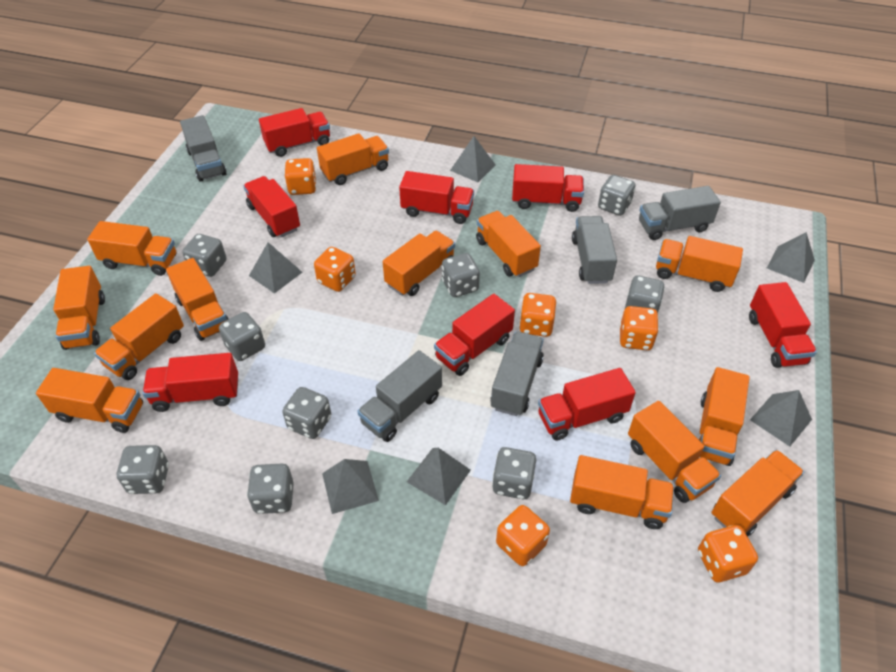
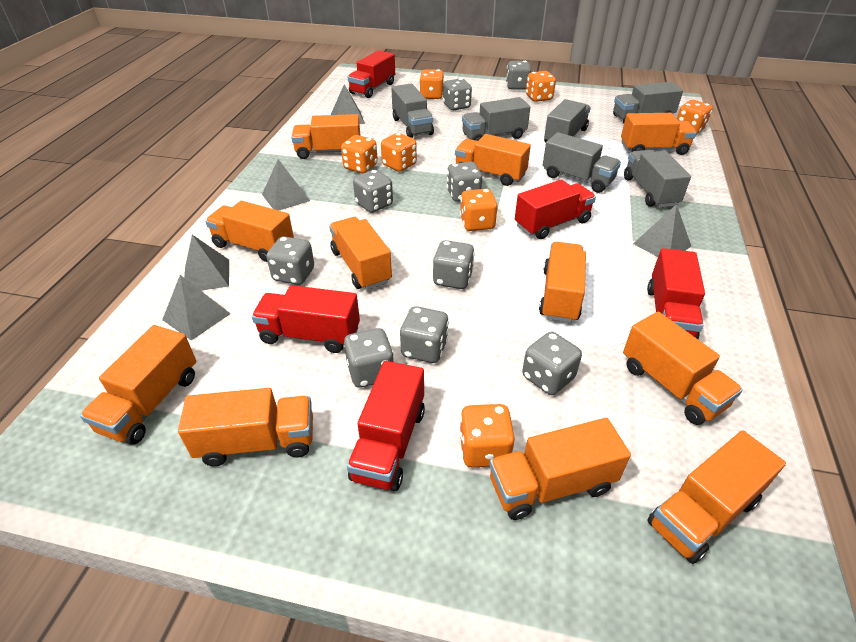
grey pyramid: [249,242,302,294] [322,459,379,514] [407,448,471,505] [450,136,495,182] [750,390,812,447] [767,232,815,283] = 6 -> [162,275,231,341] [184,235,229,291] [262,159,310,210] [331,85,365,124] [633,204,691,257] = 5
grey truck: [180,115,227,182] [357,350,442,442] [490,331,544,416] [572,216,617,284] [639,186,721,240] = 5 -> [391,84,434,138] [462,97,530,141] [543,132,621,193] [544,99,591,142] [613,82,683,123] [624,150,691,208] = 6
orange dice: [285,158,316,195] [314,247,356,292] [496,505,550,566] [519,293,556,337] [620,306,659,350] [698,525,758,582] = 6 -> [341,135,378,173] [381,133,417,172] [419,69,444,99] [459,404,515,467] [460,189,497,231] [526,71,556,102] [677,100,713,134] = 7
orange truck: [36,368,143,433] [53,266,105,350] [87,221,177,276] [94,293,184,380] [166,258,229,341] [317,133,389,185] [383,231,455,296] [476,211,541,277] [570,455,674,529] [628,401,721,503] [656,236,743,292] [698,367,750,466] [712,450,804,537] = 13 -> [80,325,196,445] [178,388,313,466] [205,201,294,262] [291,114,361,159] [329,217,392,290] [455,134,531,186] [489,418,631,520] [539,242,586,323] [621,113,697,155] [623,312,743,425] [647,430,786,564] = 11
red truck: [143,353,238,412] [243,176,300,237] [259,108,330,157] [399,171,474,224] [434,294,515,376] [512,164,584,212] [538,368,636,441] [749,282,817,368] = 8 -> [252,285,360,353] [347,361,425,491] [348,50,395,98] [515,179,596,239] [647,248,705,339] = 5

